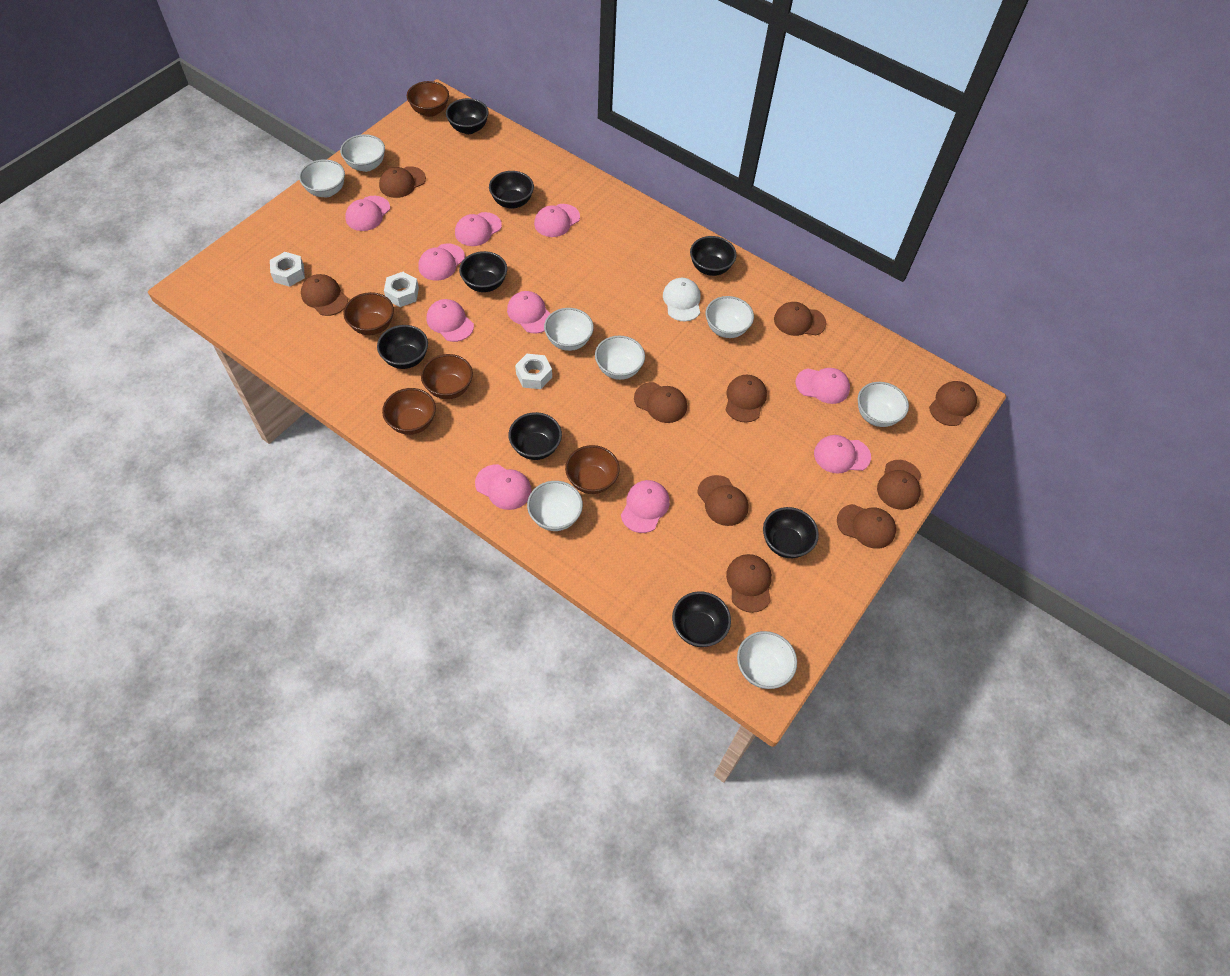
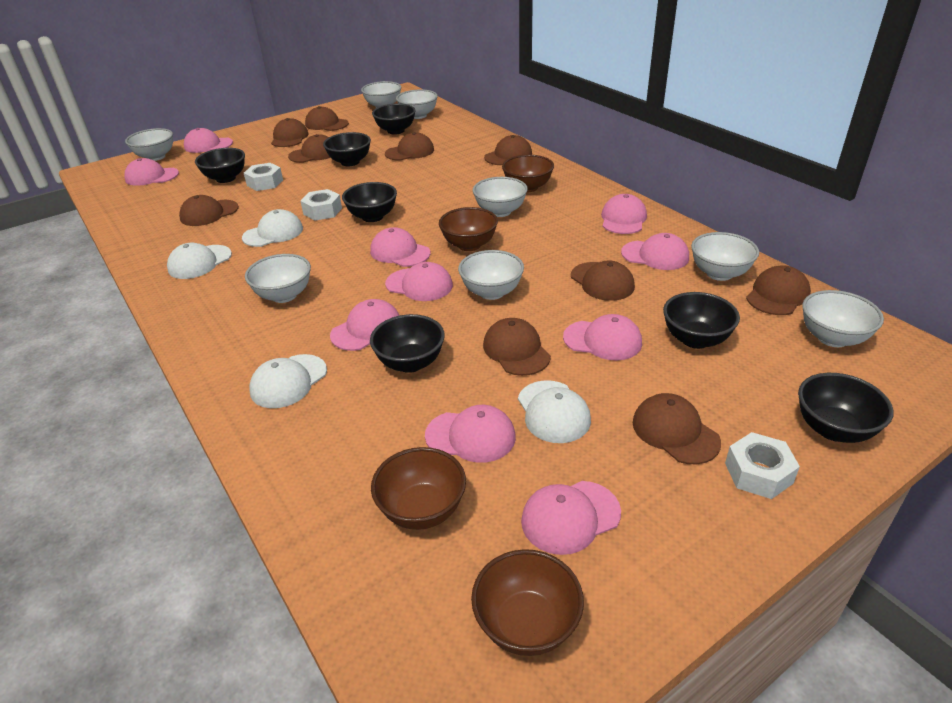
black bowl: [377,325,428,369] [446,98,489,134] [459,251,507,292] [489,171,534,209] [508,412,562,460] [672,591,731,647] [690,236,737,276] [763,507,819,558] = 8 -> [195,148,245,183] [323,132,371,166] [342,182,397,222] [370,314,445,373] [372,103,416,135] [663,292,740,349] [798,373,894,443] = 7
brown bowl: [344,292,394,335] [382,388,436,435] [407,81,449,117] [421,354,473,399] [565,445,620,494] = 5 -> [371,447,466,530] [439,207,498,251] [471,549,584,656] [502,155,554,192] = 4
white cap: [663,278,700,321] = 1 -> [167,243,232,279] [242,209,303,247] [249,354,327,408] [518,380,591,443] = 4

